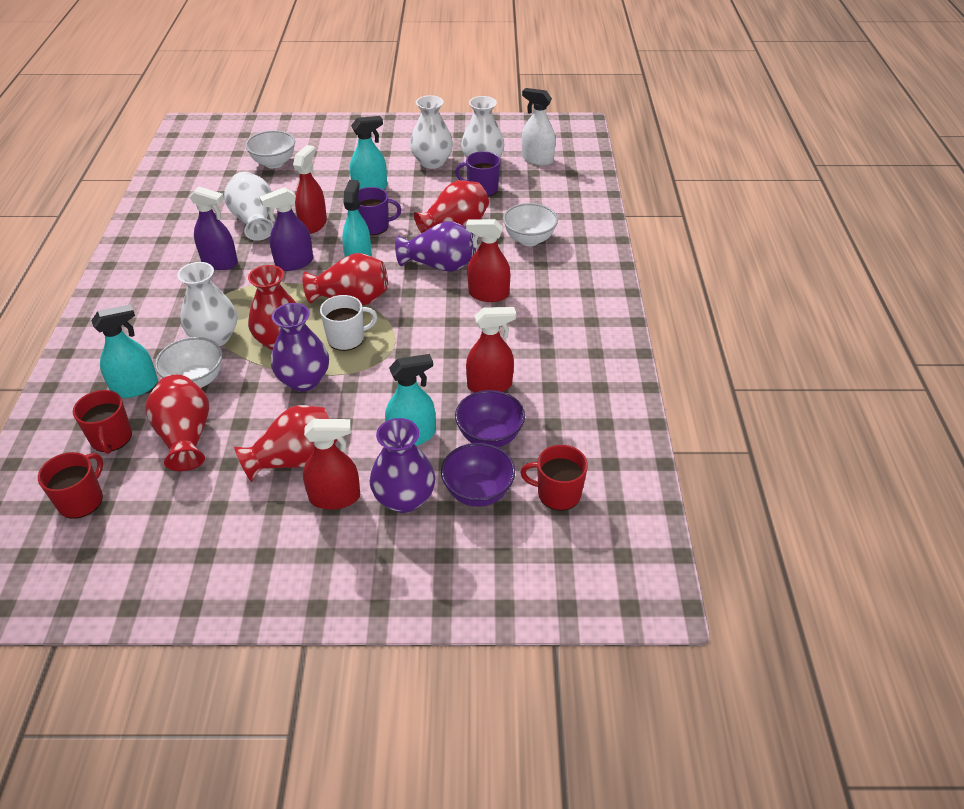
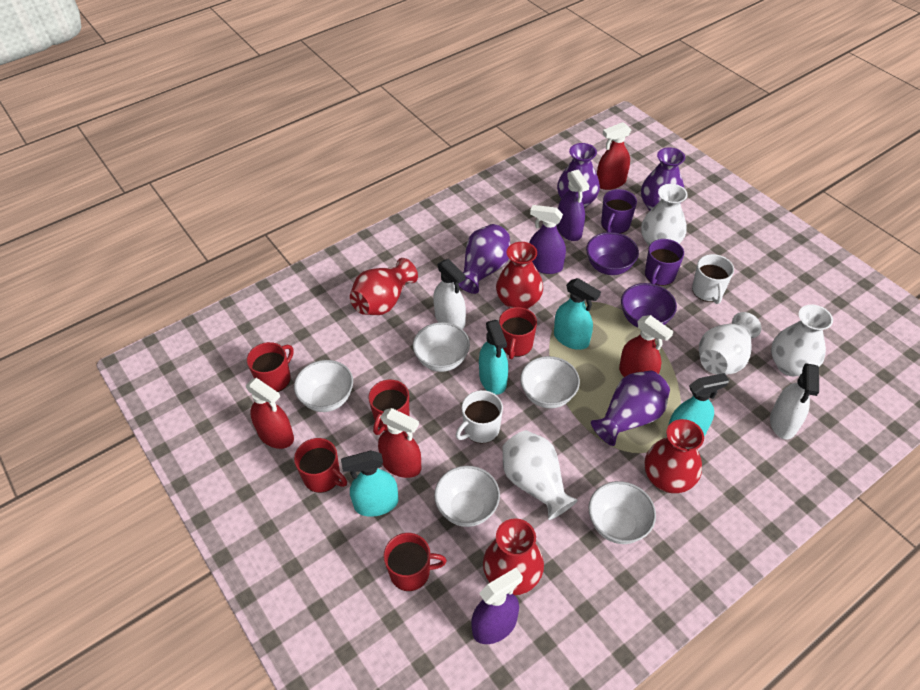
purple spray bottle: [189,186,238,270] [259,187,313,271] = 2 -> [471,568,523,644] [529,205,566,274] [557,169,589,241] = 3
purple vase: [271,303,329,392] [370,418,435,513] [395,221,476,272] = 3 -> [459,224,510,294] [557,143,600,208] [591,371,670,446] [641,147,685,211] = 4
red mug: [38,452,103,519] [73,390,132,454] [520,445,588,511] = 3 -> [247,342,294,392] [294,438,347,493] [368,379,409,435] [383,533,447,591] [499,307,537,359] = 5
red vase: [145,375,209,471] [234,405,337,482] [248,265,296,350] [303,253,388,305] [414,180,489,234] = 5 -> [350,258,418,315] [483,518,544,595] [496,242,543,309] [645,419,704,493] = 4
white bowl: [155,337,223,388] [245,130,295,168] [503,203,558,246] = 3 -> [294,360,353,412] [413,322,470,372] [434,466,500,527] [520,356,580,408] [589,481,656,544] = 5
white mug: [320,295,377,351] = 1 -> [456,390,503,443] [692,254,734,304] = 2
white spray bottle: [522,88,555,166] = 1 -> [433,259,466,329] [770,363,819,439] = 2

